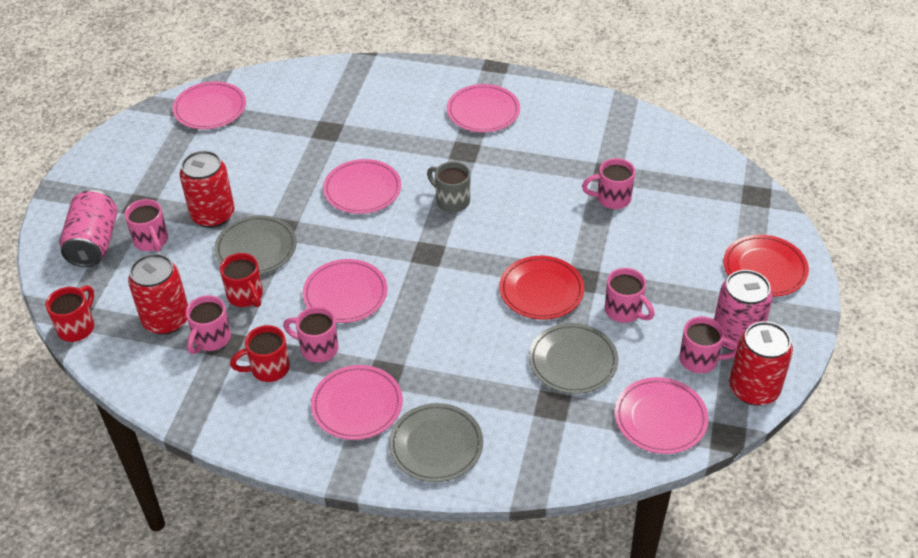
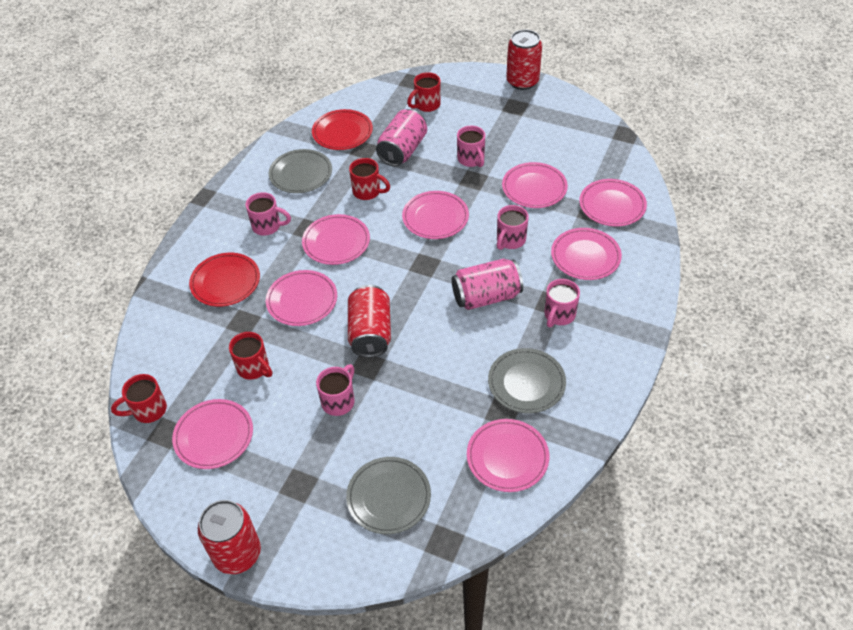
grey mug: [427,161,470,212] = 1 -> none = 0
pink mug: [125,199,168,252] [186,295,231,354] [283,307,338,363] [582,158,635,209] [605,268,655,323] [679,317,738,373] = 6 -> [246,192,291,236] [316,364,355,416] [457,126,485,167] [497,205,529,250] [544,279,580,327] = 5
pink plate: [173,81,246,129] [303,259,387,323] [311,365,403,440] [323,159,401,214] [447,84,520,132] [615,377,709,454] = 6 -> [172,399,253,469] [266,270,337,326] [302,214,370,265] [402,191,469,239] [467,419,549,492] [502,162,568,208] [551,228,622,280] [579,179,647,227] = 8
red mug: [46,285,94,342] [220,253,263,307] [230,325,290,382] = 3 -> [111,374,167,423] [229,332,272,380] [349,158,390,200] [407,72,441,112] = 4

